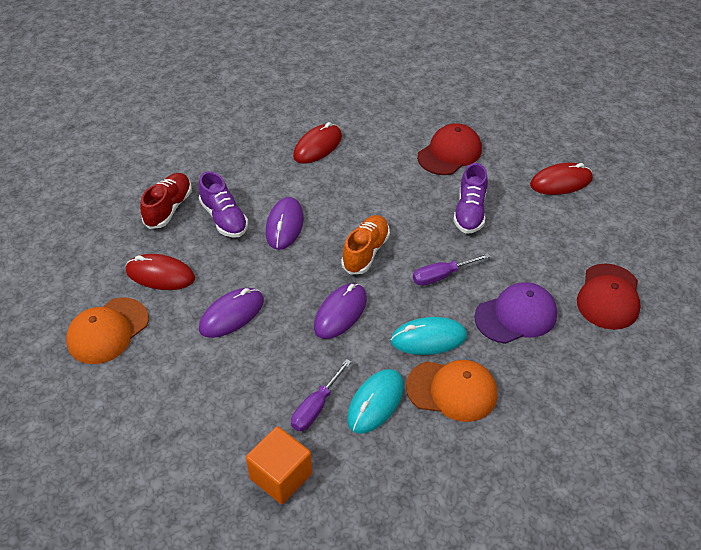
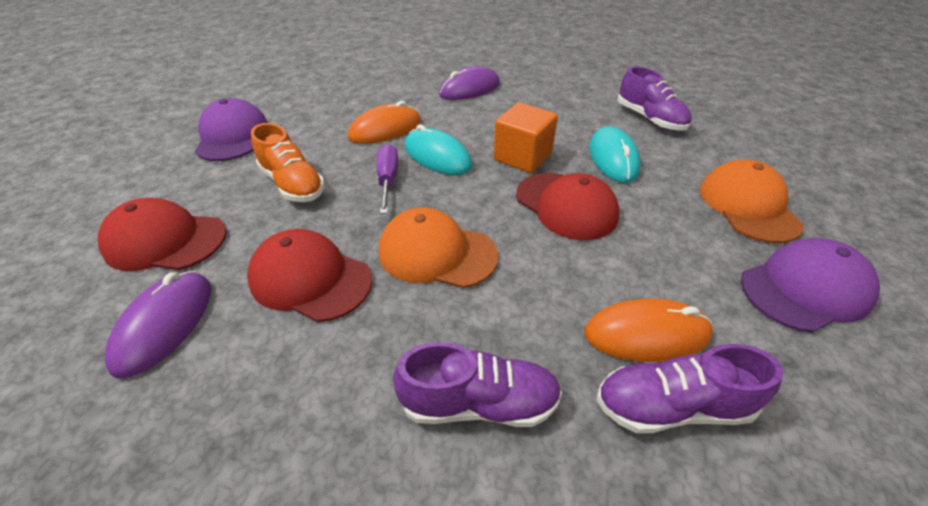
orange mouse: none = 0 -> [348,101,421,144] [585,298,713,362] = 2
purple cap: [474,282,557,344] = 1 -> [195,98,268,161] [741,238,880,333] = 2
purple mouse: [199,288,264,338] [266,197,304,250] [314,283,367,339] = 3 -> [104,271,211,378] [439,66,500,100] = 2
purple screwdriver: [291,359,351,431] [413,253,490,286] = 2 -> [377,144,398,214] = 1
purple shoe: [198,171,248,238] [453,163,488,234] = 2 -> [393,342,562,427] [596,344,784,433] [617,66,692,131] = 3
red cap: [417,123,482,175] [577,263,641,330] = 2 -> [98,198,227,271] [247,229,372,322] [516,173,619,240] = 3
red mouse: [126,254,195,290] [293,122,342,164] [530,163,593,195] = 3 -> none = 0
red shoe: [140,173,192,229] = 1 -> none = 0

